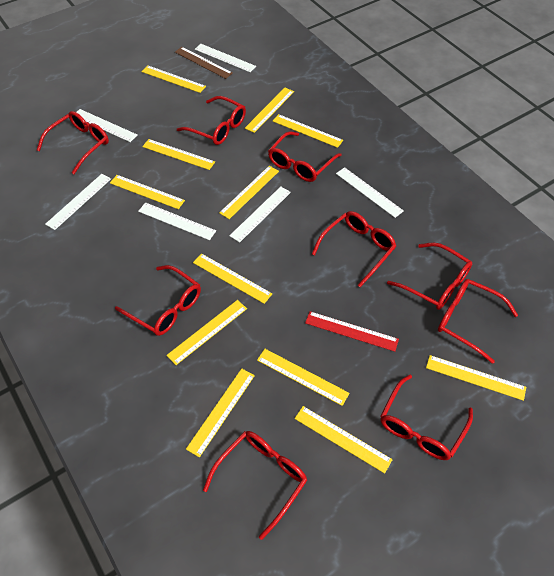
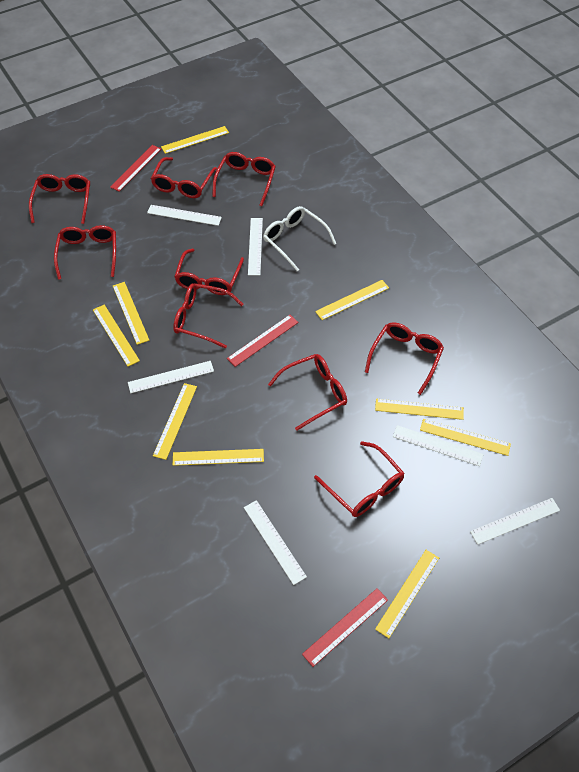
brown ruler: [175,47,233,79] = 1 -> none = 0
red ruler: [305,311,399,352] = 1 -> [110,145,161,192] [227,315,299,367] [302,588,388,667] = 3
white glasses: none = 0 -> [263,206,336,271] = 1
yellow ruler: [110,175,185,209] [141,65,206,93] [142,139,215,170] [166,300,247,365] [186,369,255,458] [193,253,272,304] [219,166,279,219] [245,88,294,133] [257,349,350,406] [273,114,343,148] [295,406,393,474] [426,355,526,401] = 12 -> [93,305,140,367] [113,282,149,345] [153,383,197,460] [161,126,229,154] [173,449,264,466] [315,280,389,320] [375,399,464,420] [375,550,439,638] [420,419,511,456] = 9

